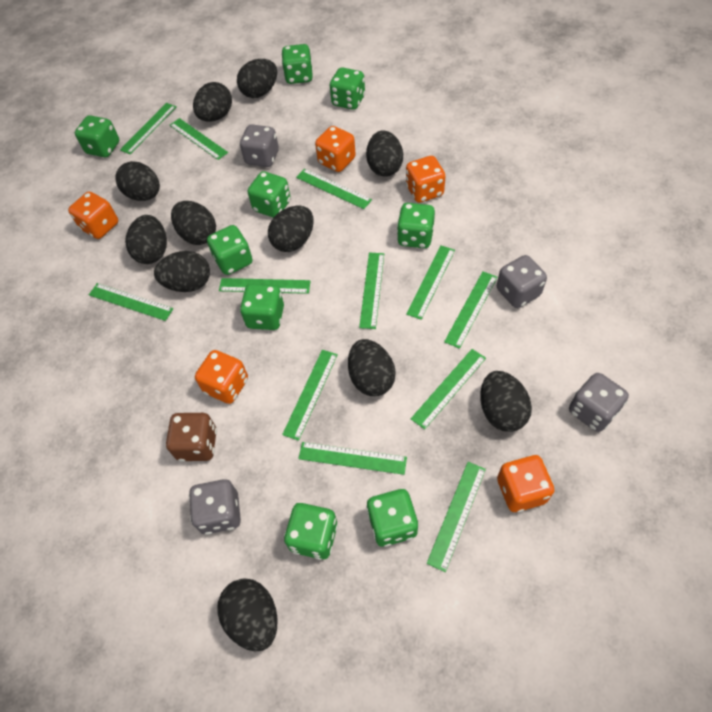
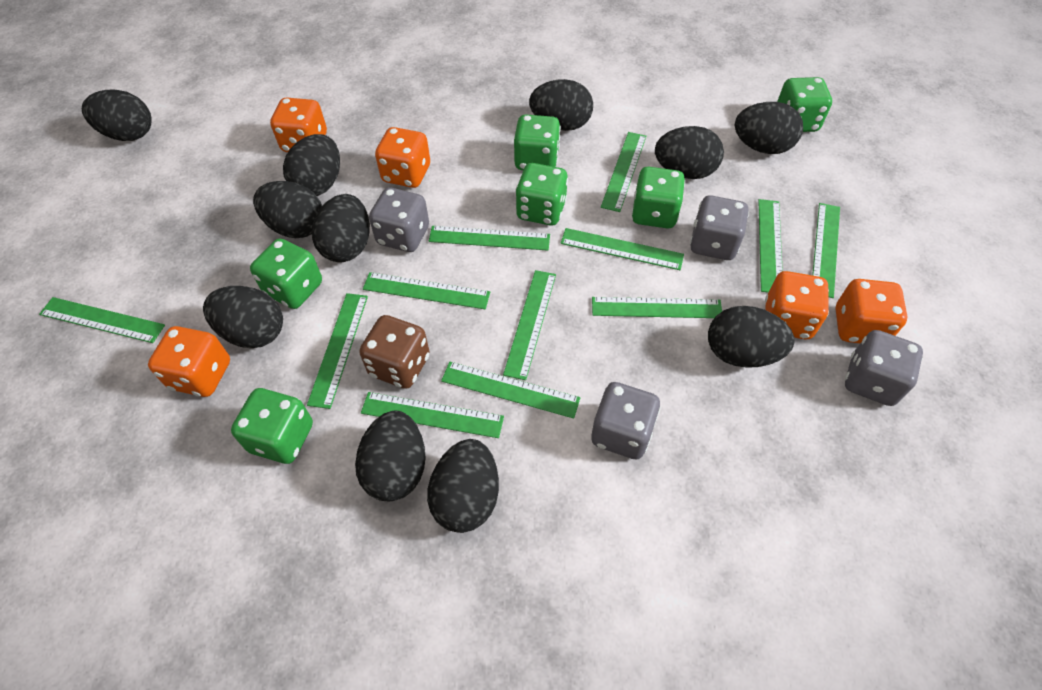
green dice: [75,115,119,157] [207,225,253,275] [240,284,284,330] [248,171,291,218] [281,44,313,84] [284,503,338,560] [330,67,365,110] [366,489,418,547] [397,203,435,248] = 9 -> [231,388,313,464] [250,238,322,309] [514,114,561,170] [515,163,568,225] [631,167,685,228] [777,77,832,132] = 6

